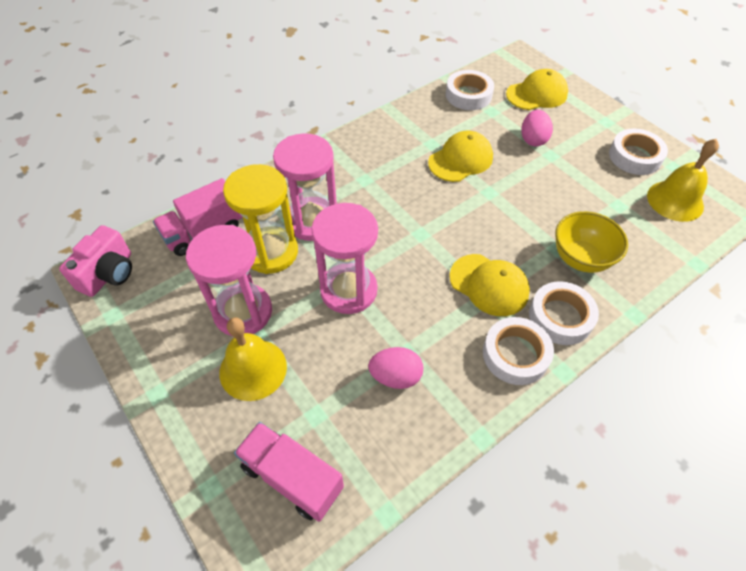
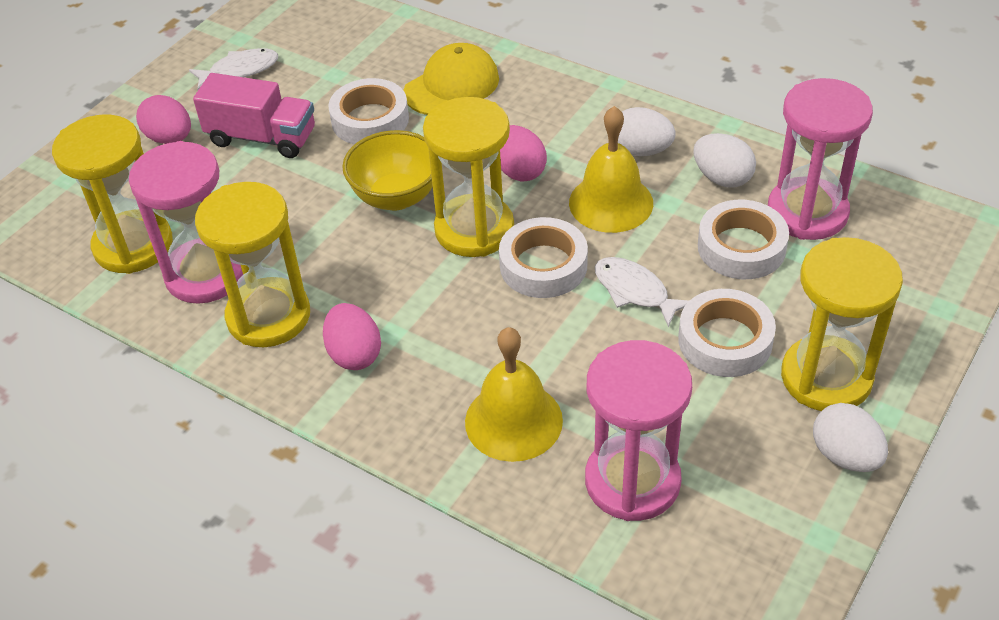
pink camera: [59,225,132,297] = 1 -> none = 0
pink egg: [368,347,423,389] [521,110,553,146] = 2 -> [136,95,191,144] [323,303,381,370] [500,125,547,182] = 3
pink truck: [153,178,242,256] [234,422,344,522] = 2 -> [193,73,315,158] = 1
white egg: none = 0 -> [618,107,676,156] [693,133,756,188] [813,403,888,472] = 3
white fish: none = 0 -> [189,48,278,90] [595,257,689,327] = 2
yellow cap: [428,131,493,182] [449,254,530,316] [506,69,568,110] = 3 -> [404,43,499,115] = 1
yellow hourglass: [223,164,298,274] = 1 -> [52,115,173,274] [195,182,310,347] [423,97,514,257] [781,237,903,411] = 4

